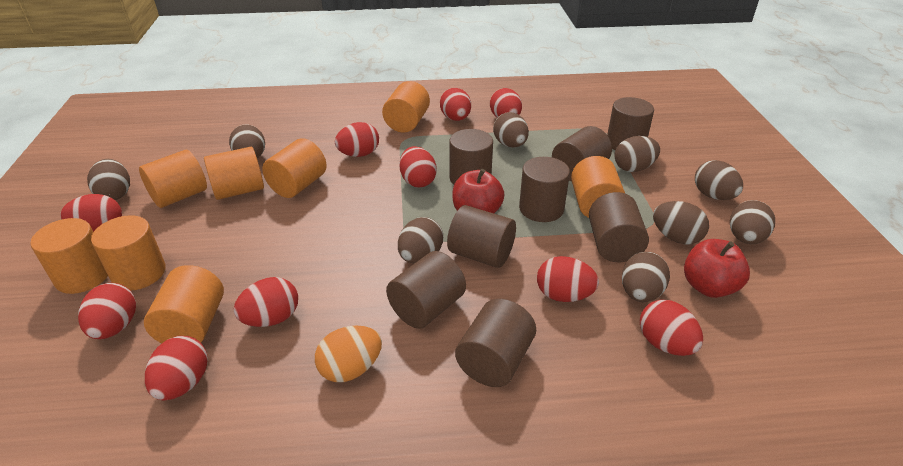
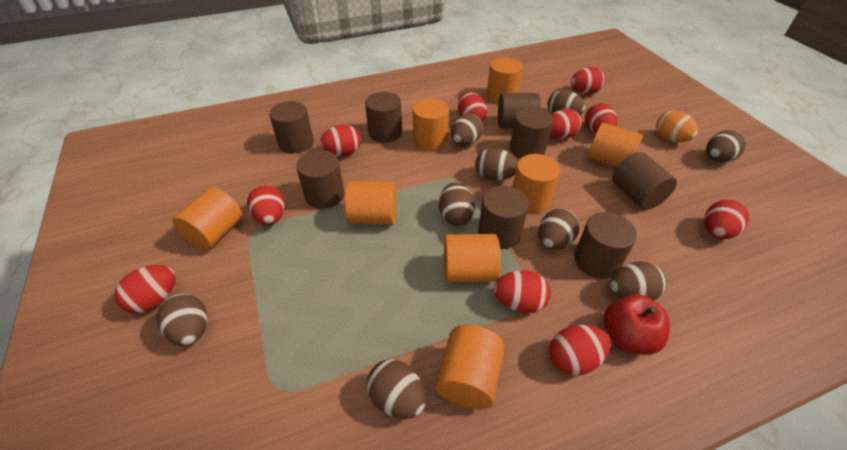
red apple: [452,169,504,213] [684,239,750,298] = 2 -> [604,294,670,355] = 1

